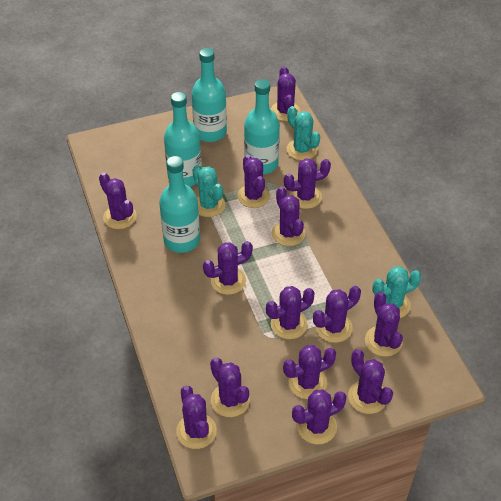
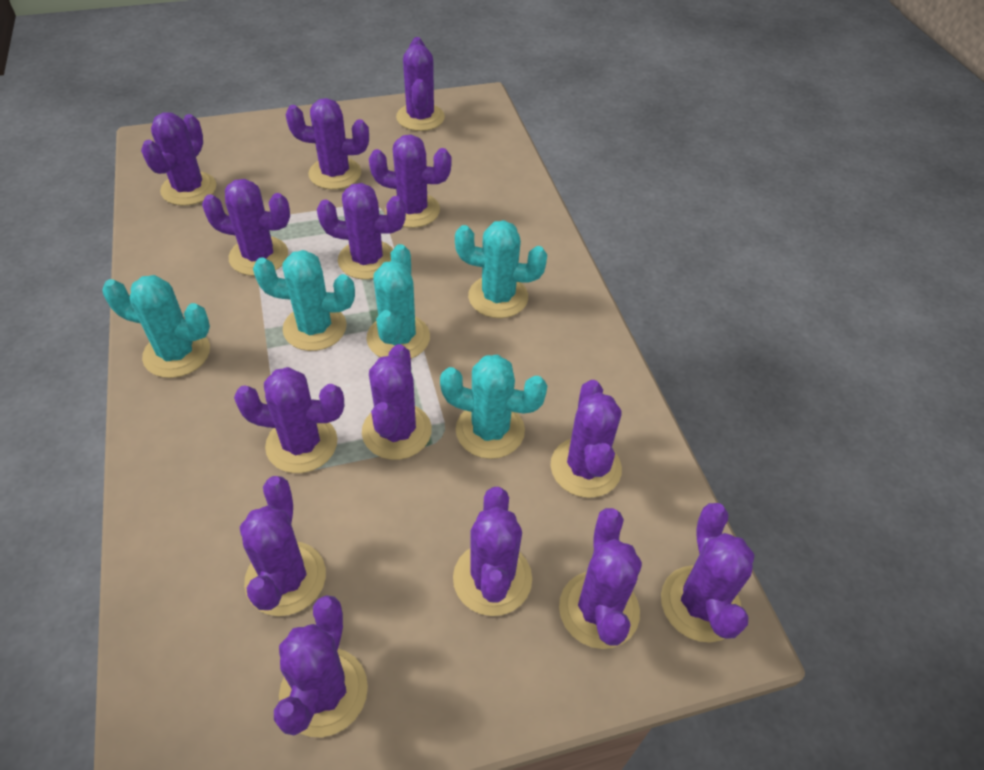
turquoise bottle: [159,156,200,253] [164,92,202,187] [192,48,227,142] [244,79,280,174] = 4 -> none = 0
turquoise cactus: [192,165,225,217] [287,106,320,161] [372,266,421,318] = 3 -> [102,275,210,378] [253,250,355,351] [366,244,430,359] [440,355,547,459] [455,220,547,318] = 5

